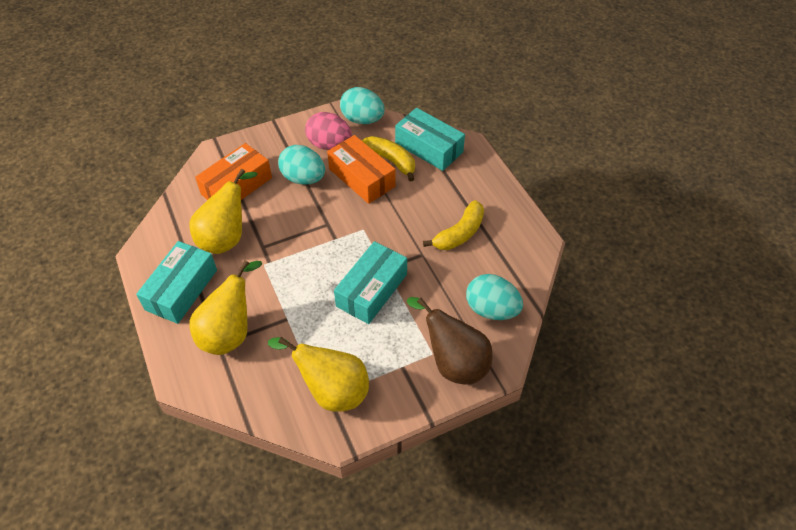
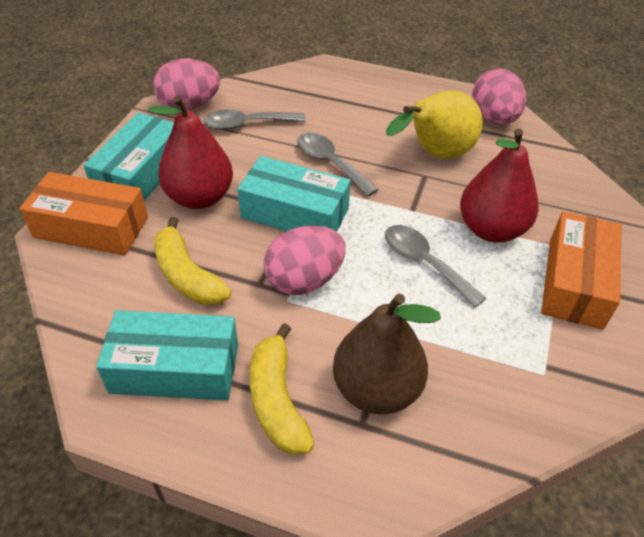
grey spoon: none = 0 -> [204,109,305,130] [297,133,379,196] [385,225,486,308] = 3
pink egg: [305,112,352,150] = 1 -> [153,59,220,110] [264,226,346,295] [472,68,526,124] = 3
red pear: none = 0 -> [148,95,233,209] [460,128,539,243] = 2
turquoise egg: [278,145,325,184] [340,87,385,124] [466,274,523,320] = 3 -> none = 0
yellow pear: [189,169,258,254] [189,260,262,355] [268,337,369,412] = 3 -> [386,91,483,159] = 1

